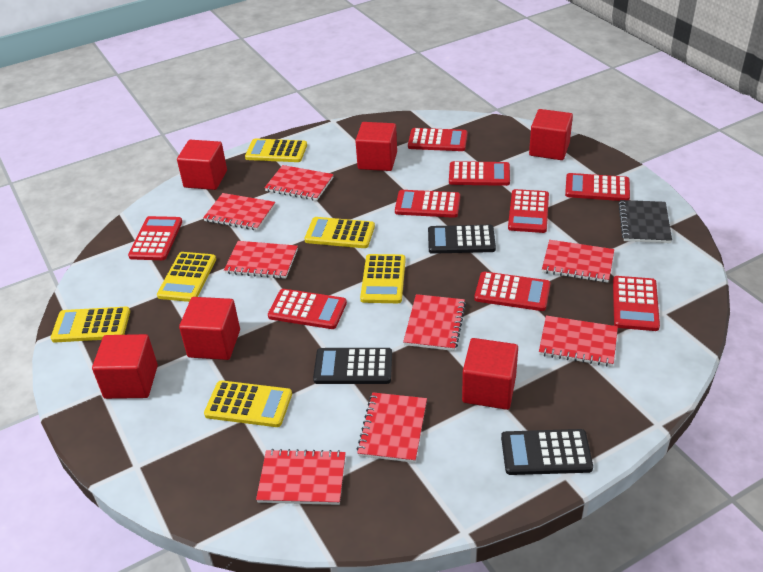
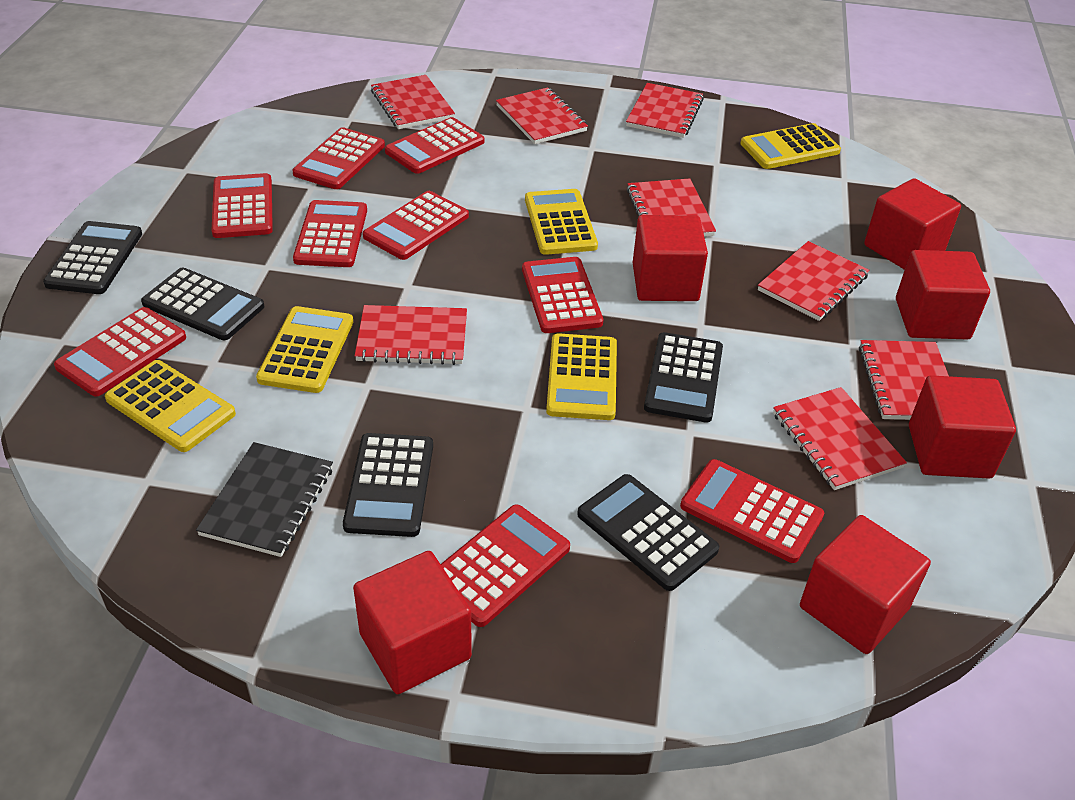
black calculator: [313,348,392,384] [428,225,496,254] [501,429,593,475] = 3 -> [43,221,142,294] [141,268,264,340] [343,433,433,537] [577,474,719,591] [644,332,723,423] = 5
yellow calculator: [51,307,130,342] [157,252,216,302] [204,380,292,427] [245,138,307,162] [304,217,375,248] [360,254,406,303] = 6 -> [105,360,236,452] [256,306,353,393] [525,189,598,255] [546,333,617,420] [740,123,841,169] = 5

